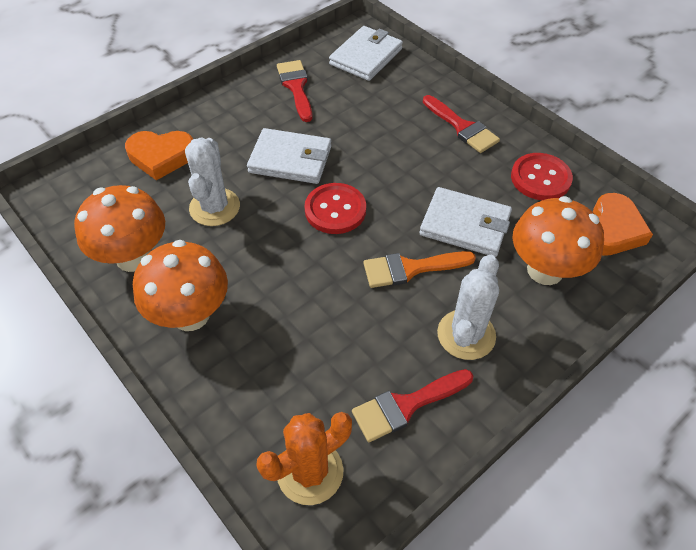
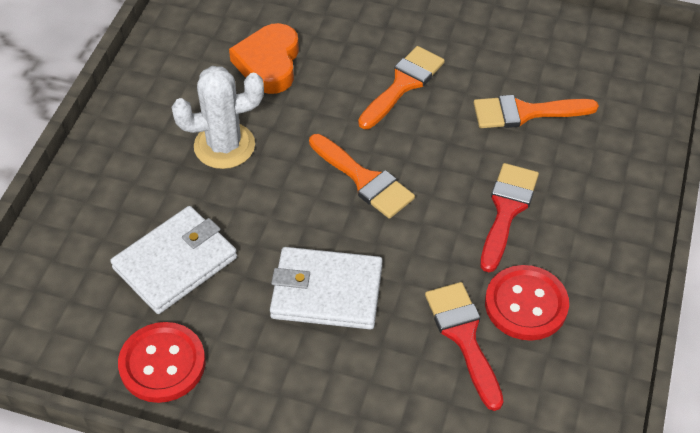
orange brush: [363,251,476,288] = 1 -> [309,134,415,219] [358,46,445,129] [474,95,599,128] = 3
orange cactus: [256,412,352,505] = 1 -> none = 0
orange heart: [125,131,193,180] [593,193,653,256] = 2 -> [229,23,299,94] = 1
orange mushroom: [74,185,165,272] [133,240,228,331] [512,196,604,285] = 3 -> none = 0
red brush: [277,60,312,122] [352,369,474,442] [423,95,500,153] = 3 -> [425,282,504,411] [480,163,539,272] = 2
white cactus: [185,137,240,226] [437,255,499,360] = 2 -> [172,66,264,169] = 1
white wallet: [247,128,331,184] [329,26,403,81] [420,187,512,257] = 3 -> [110,206,237,314] [270,247,383,330] = 2

